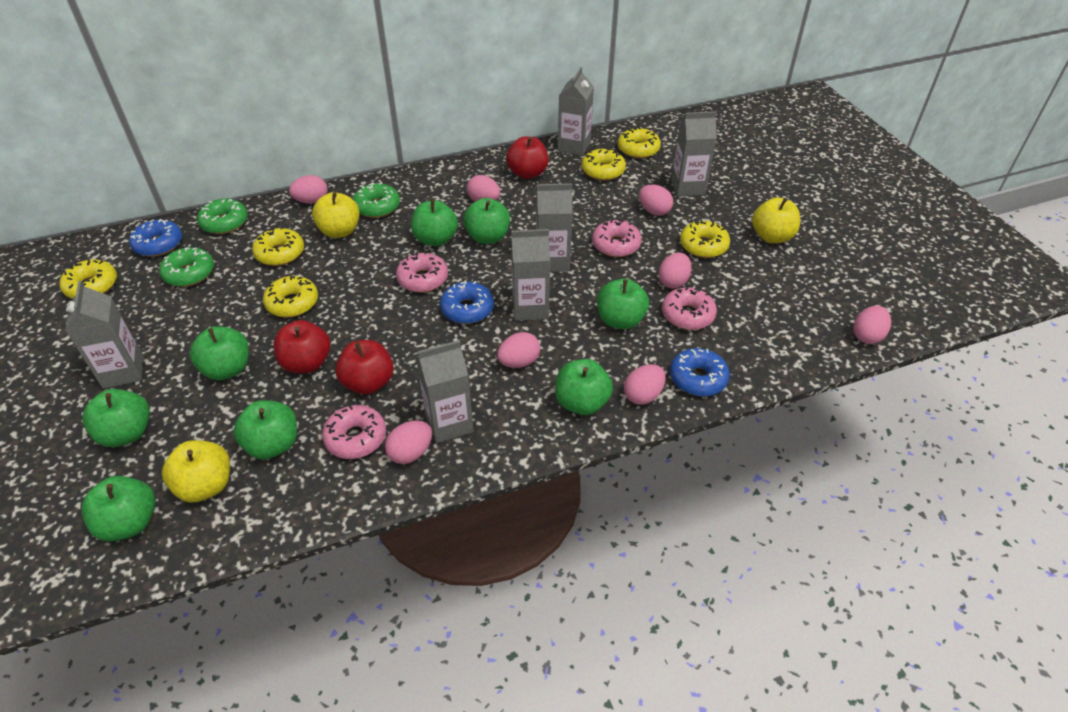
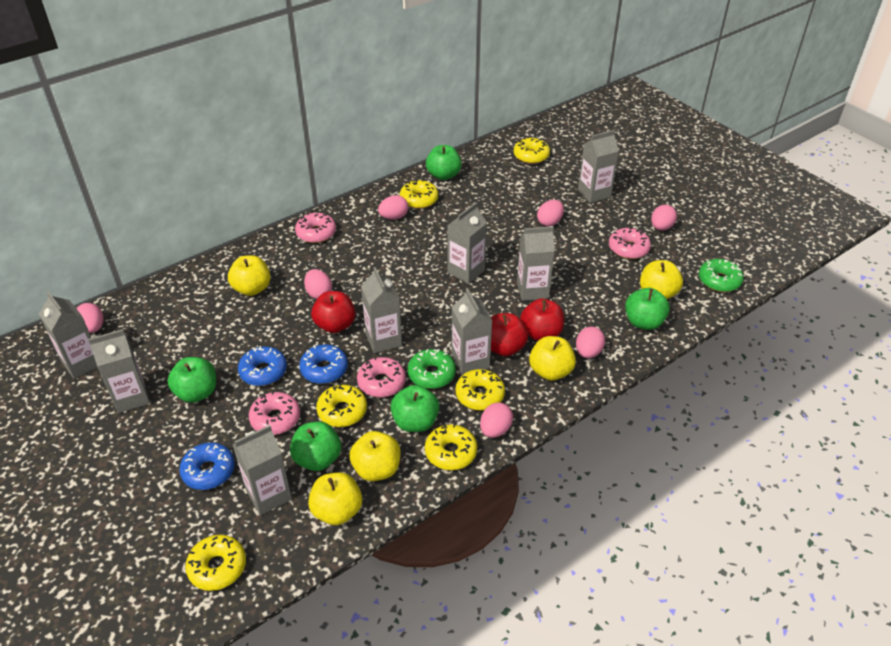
green apple: [81,476,156,541] [83,389,150,447] [190,326,249,380] [233,400,297,460] [411,200,458,246] [463,198,510,244] [555,359,613,415] [597,278,649,329] = 8 -> [167,357,216,403] [290,421,341,471] [390,385,439,432] [426,145,462,180] [625,288,670,330] = 5
green donut: [159,247,214,287] [197,199,248,234] [353,182,400,218] = 3 -> [407,349,456,389] [699,259,744,292] = 2
grey carton: [65,281,143,389] [416,340,474,443] [511,229,550,321] [536,183,573,272] [558,67,594,156] [671,111,717,196] = 6 -> [39,292,97,379] [88,329,150,413] [232,425,292,515] [361,267,402,353] [447,202,487,284] [452,288,492,376] [517,226,555,301] [578,130,619,203] = 8
pink egg: [289,175,328,204] [385,420,432,464] [467,175,500,202] [497,332,540,368] [624,364,666,405] [639,185,673,216] [658,252,692,289] [853,306,891,344] = 8 -> [76,303,104,333] [304,269,332,299] [378,195,408,220] [480,402,513,438] [537,200,564,227] [576,327,605,358] [651,205,677,231] = 7
yellow apple: [162,440,230,503] [312,192,360,238] [752,197,800,243] = 3 -> [228,255,271,296] [308,472,362,525] [349,431,400,481] [529,336,576,381] [640,260,683,299] = 5

